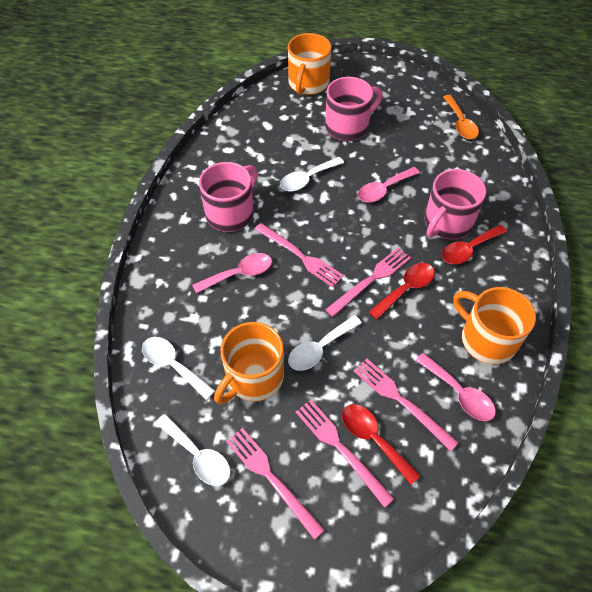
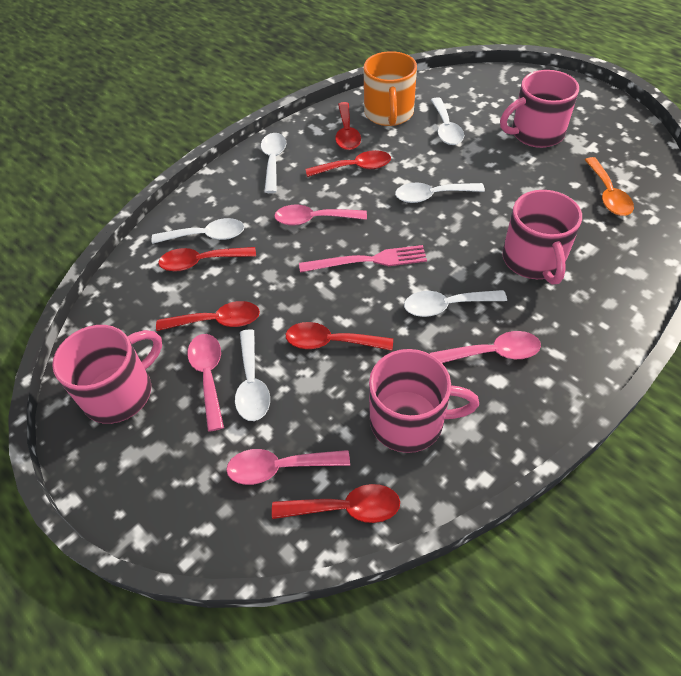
orange mug: [214,322,284,404] [288,33,331,95] [453,287,536,364] = 3 -> [364,51,417,126] = 1
pink fork: [226,428,325,540] [255,223,344,288] [296,400,394,508] [325,248,411,317] [354,358,459,451] = 5 -> [299,245,427,272] = 1
pink mug: [199,162,258,232] [325,77,383,141] [425,169,486,239] = 3 -> [52,325,162,424] [369,349,479,453] [500,70,579,148] [503,190,582,285] = 4
pink spoon: [192,253,272,294] [358,167,420,202] [415,353,496,421] = 3 -> [187,334,224,432] [226,449,350,485] [274,205,367,226] [430,331,541,363] = 4
red spoon: [342,404,421,485] [369,263,435,320] [442,225,507,264] = 3 -> [156,301,260,331] [158,247,256,271] [272,484,400,523] [286,322,393,351] [306,150,391,177] [335,102,361,150] = 6
white spoon: [142,337,215,400] [155,414,231,486] [280,157,344,191] [288,315,362,371] = 4 -> [152,218,244,244] [235,329,270,421] [261,133,287,193] [395,182,485,203] [404,290,507,317] [431,97,464,145] = 6

